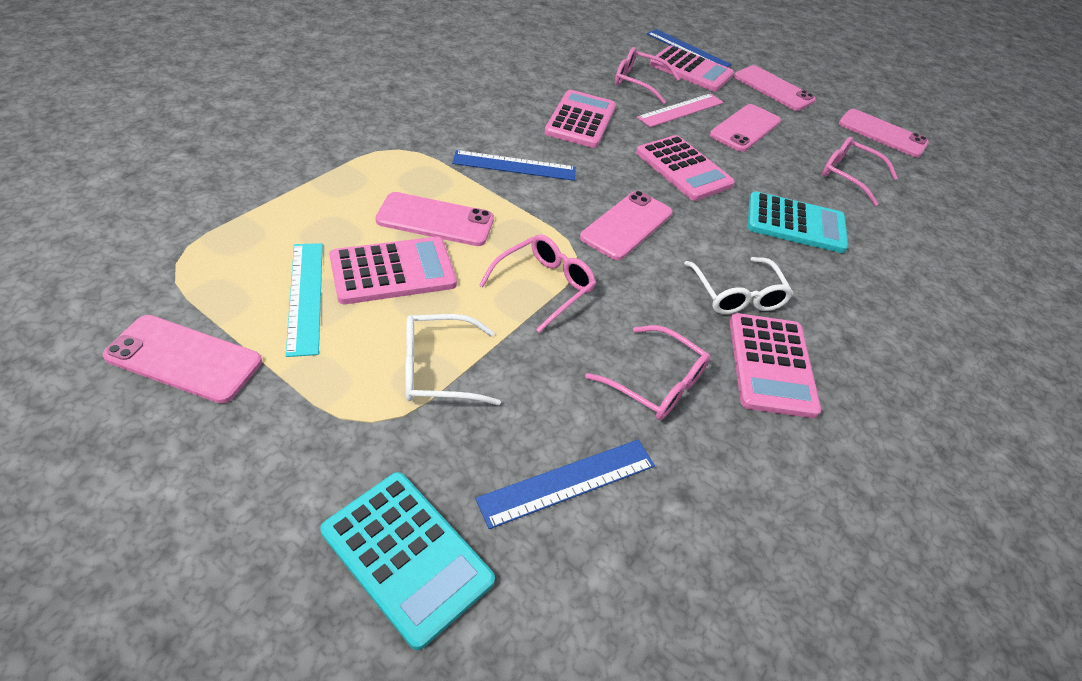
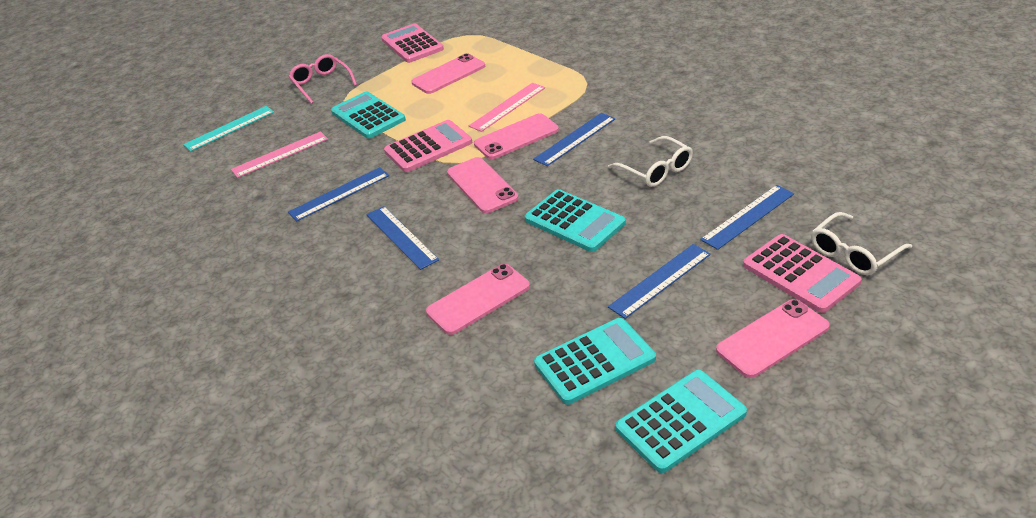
blue ruler: [452,150,576,181] [475,440,655,529] [647,29,731,67] = 3 -> [288,167,389,221] [367,206,439,270] [533,113,615,166] [608,244,711,319] [700,185,794,250] = 5
pink calculator: [329,237,457,304] [544,90,616,148] [636,135,735,201] [649,46,734,92] [730,313,821,418] = 5 -> [381,24,444,63] [384,120,472,172] [743,234,862,313] = 3
pink glasses: [479,234,596,333] [585,325,710,420] [615,47,680,104] [822,137,898,206] = 4 -> [289,54,357,104] = 1
pink phone: [103,315,262,403] [375,192,494,246] [580,191,672,260] [710,104,781,152] [734,65,816,111] [839,109,929,157] = 6 -> [411,53,485,94] [426,264,530,335] [447,157,519,213] [474,113,559,159] [716,299,830,378] = 5
pink ruler: [637,93,724,127] = 1 -> [231,131,328,178] [469,83,545,132] = 2
turquoise calculator: [320,472,495,650] [748,191,848,253] = 2 -> [331,91,406,139] [525,189,626,252] [534,318,656,405] [616,370,747,473] = 4

